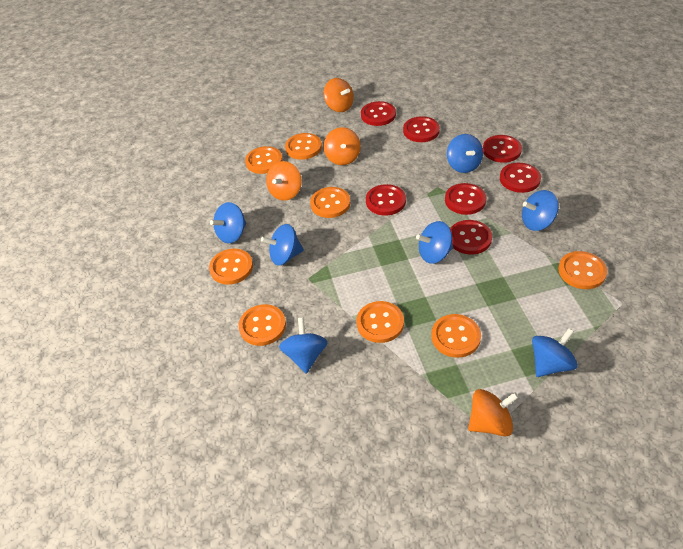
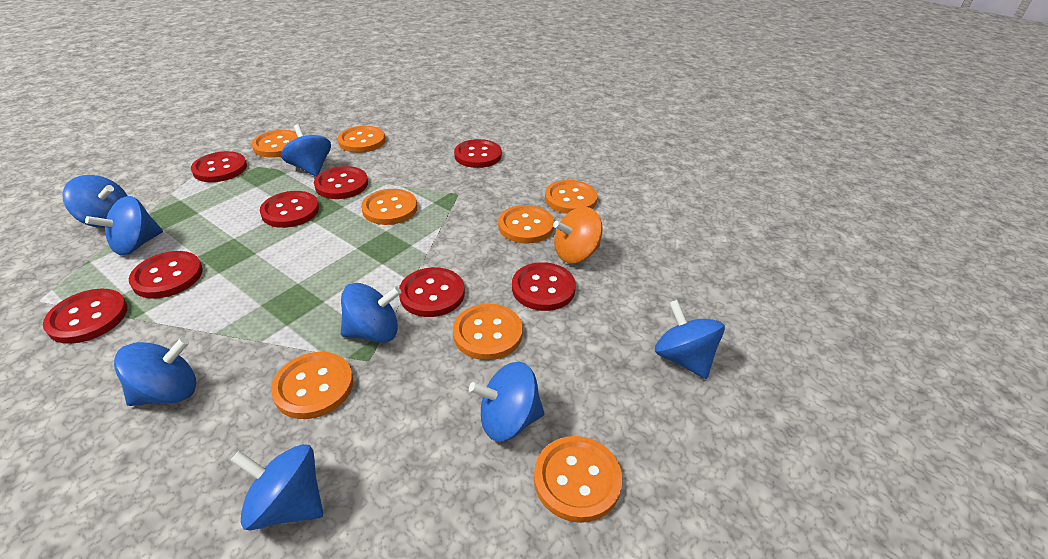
blue spinning top: [210,202,246,243] [261,224,304,266] [279,317,328,374] [416,221,453,264] [447,134,483,173] [522,190,559,231] [532,328,578,377] = 7 -> [62,175,127,228] [85,196,163,256] [114,337,196,406] [230,444,323,530] [281,124,331,177] [341,283,402,343] [469,362,545,442] [655,300,725,379] = 8
orange spinning top: [266,161,302,201] [324,78,354,112] [324,127,361,165] [468,389,519,436] = 4 -> [553,207,603,263] = 1
red button: [361,101,396,126] [366,184,406,216] [403,116,440,142] [445,183,486,215] [450,220,492,255] [483,135,522,163] [500,163,541,193] = 7 -> [43,289,128,344] [129,251,203,299] [191,151,247,182] [260,191,319,228] [314,166,368,199] [399,267,465,317] [454,139,502,168] [512,262,576,311] = 8

